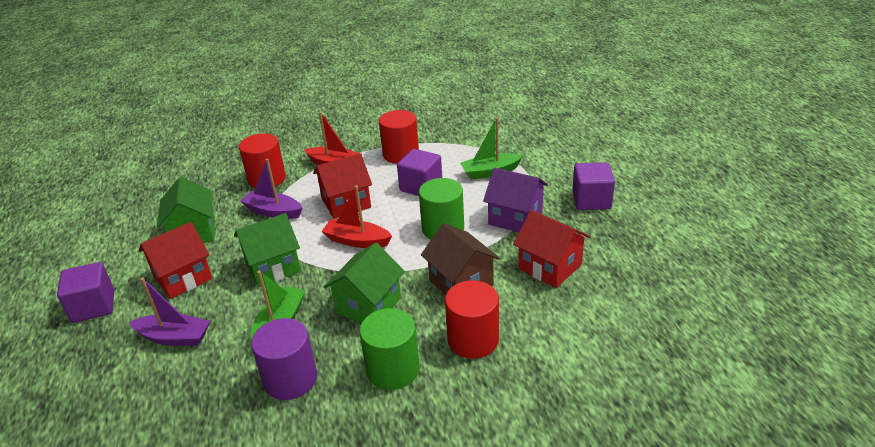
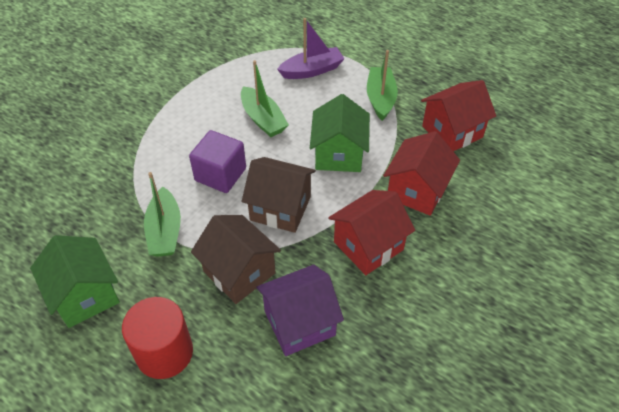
brown house: [421,223,500,295] = 1 -> [191,215,281,304] [242,157,316,233] = 2
green boat: [251,271,305,341] [460,117,523,180] = 2 -> [144,172,181,257] [241,60,289,137] [367,50,398,121] = 3
green cylinder: [359,308,420,390] [419,178,464,239] = 2 -> none = 0
green house: [157,177,215,243] [234,213,301,287] [324,243,405,323] = 3 -> [30,235,120,328] [310,94,370,172] = 2
purple boat: [129,278,210,346] [240,159,302,219] = 2 -> [277,18,344,79] = 1
purple cube: [57,262,114,323] [397,149,442,196] [572,162,615,210] = 3 -> [189,130,246,193] = 1
purple cylinder: [251,318,317,400] = 1 -> none = 0
red boat: [304,112,362,165] [322,185,392,248] = 2 -> none = 0
red cylinder: [239,133,286,188] [379,110,419,164] [445,280,499,359] = 3 -> [122,297,193,379] = 1

